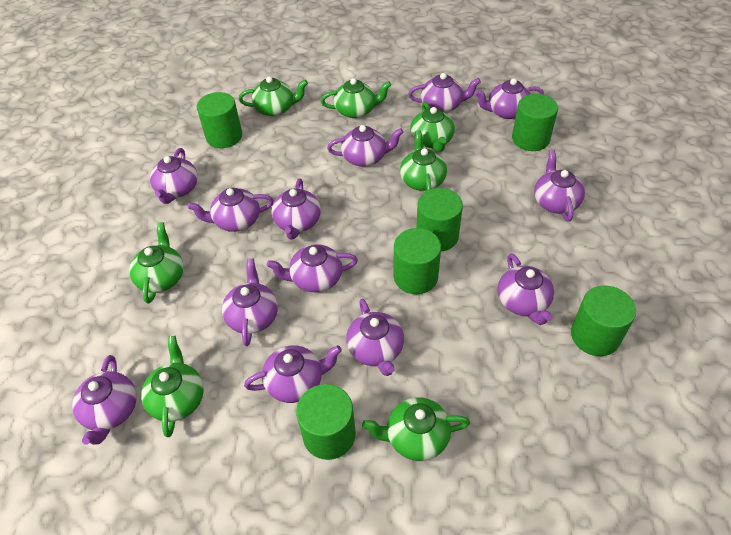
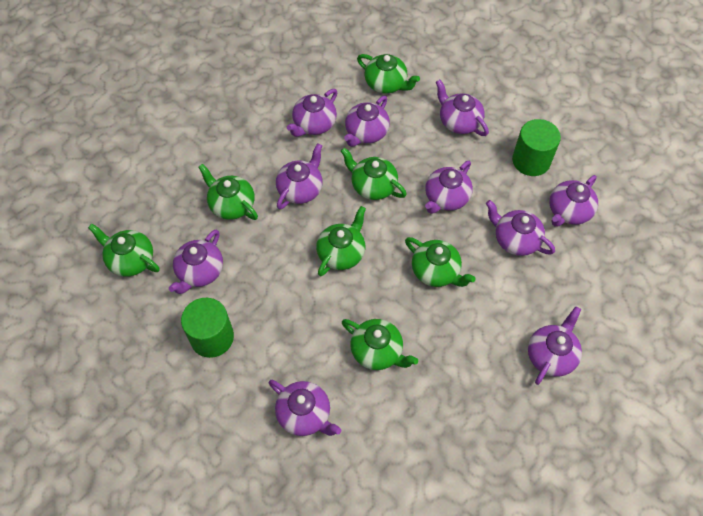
green cylinder: [197,92,242,148] [296,384,356,460] [394,228,441,294] [416,188,463,252] [512,94,558,151] [571,285,636,356] = 6 -> [181,298,234,358] [512,119,561,176] = 2
purple teapot: [72,355,137,445] [150,148,198,204] [188,188,274,232] [222,258,278,346] [244,345,342,403] [267,244,358,293] [271,179,321,239] [327,125,404,167] [346,299,404,376] [408,73,481,113] [475,78,544,119] [498,254,554,325] [534,150,585,222] = 13 -> [169,230,223,294] [269,380,341,436] [276,143,323,209] [287,89,337,137] [344,96,390,147] [425,161,473,214] [436,80,489,136] [486,200,555,256] [528,306,582,385] [549,175,598,227] = 10

